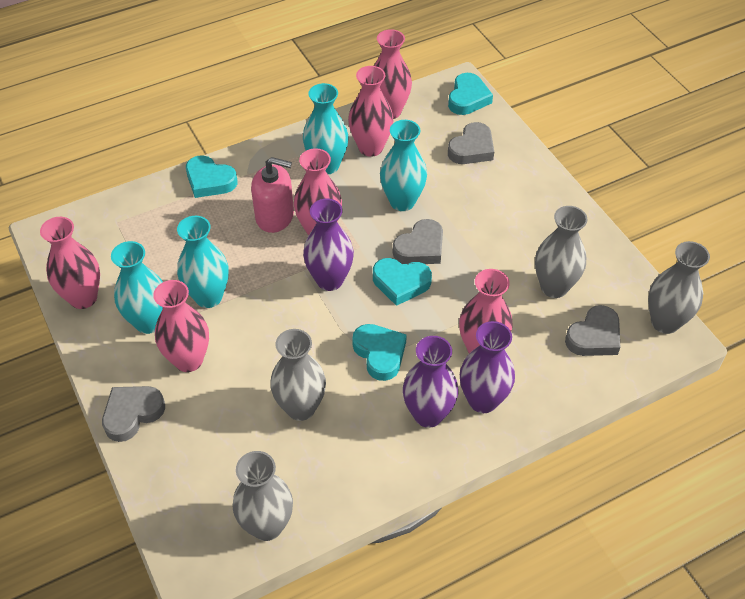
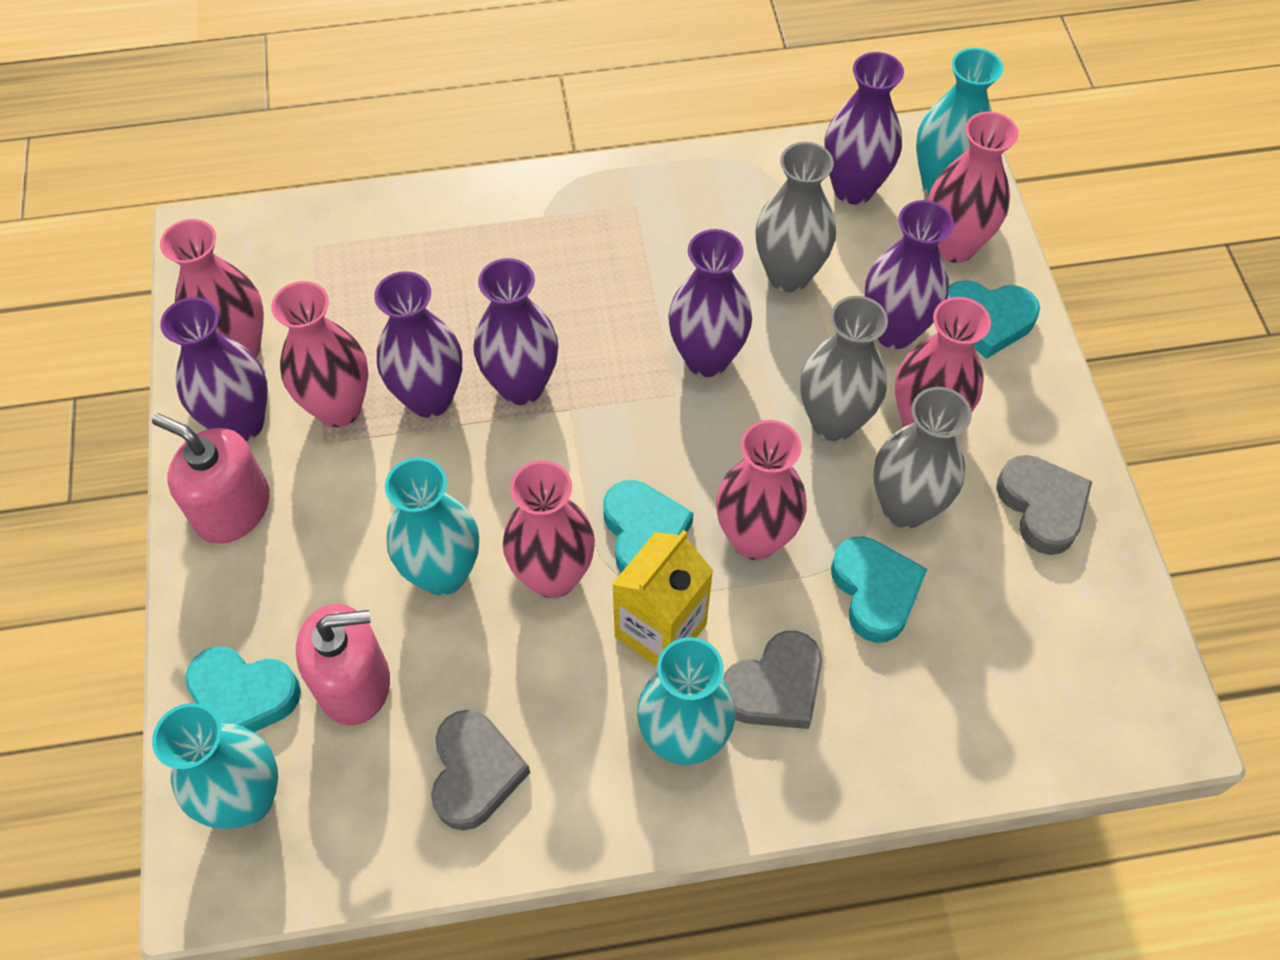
grey heart: [102,386,165,442] [393,219,443,264] [448,122,494,164] [565,305,620,356] = 4 -> [431,710,530,831] [723,631,822,729] [996,455,1092,555] = 3
grey vase: [232,451,293,541] [270,329,326,421] [535,206,588,298] [648,241,710,334] = 4 -> [755,142,836,292] [801,296,888,441] [873,387,972,528] = 3
pink soap dispenser: [251,157,294,233] = 1 -> [152,414,270,544] [296,604,390,726] = 2
purple vase: [303,199,354,291] [403,336,458,428] [460,321,515,413] = 3 -> [160,297,268,441] [374,271,462,418] [473,258,558,405] [668,229,752,377] [824,52,904,204] [865,200,954,349] = 6
yellow carton: none = 0 -> [612,530,713,666] = 1

